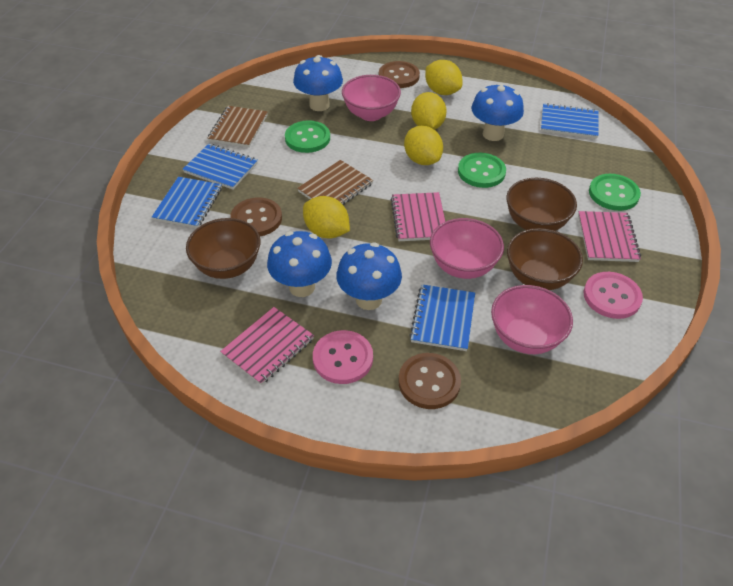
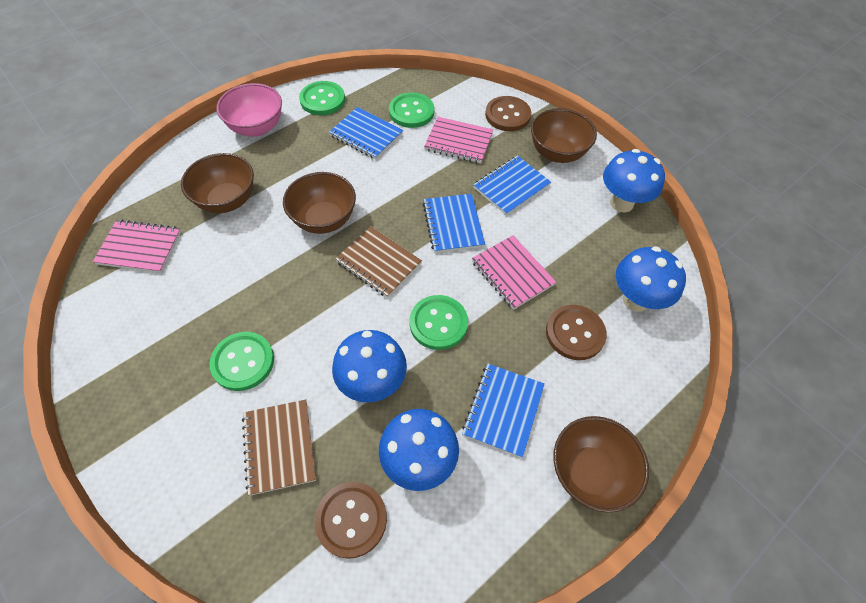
brown bowl: [186,218,261,279] [506,178,577,231] [507,228,583,290] = 3 -> [181,153,254,213] [283,172,356,234] [531,108,597,163] [553,416,649,513] = 4
green button: [285,120,330,153] [458,153,506,188] [589,174,641,211] = 3 -> [209,332,274,391] [299,81,345,115] [389,92,434,128] [410,295,468,350] = 4
pink bowl: [342,75,401,121] [430,218,504,279] [491,285,573,354] = 3 -> [216,83,282,137] = 1
pink button: [313,330,373,384] [584,272,643,319] = 2 -> none = 0
yellow lemon: [303,196,350,238] [404,126,443,165] [411,92,447,130] [425,60,463,95] = 4 -> none = 0

